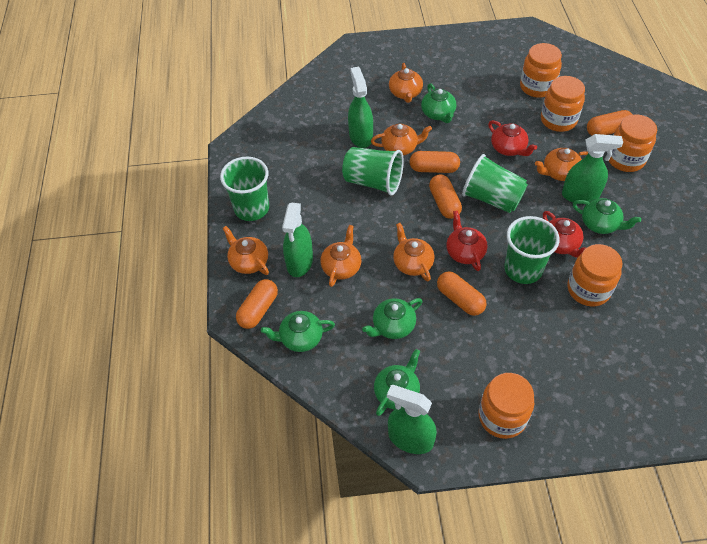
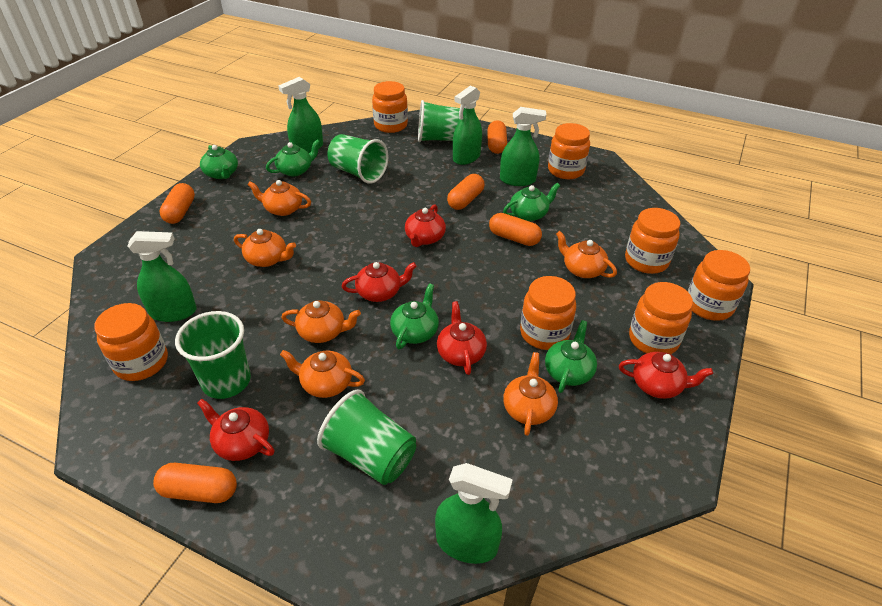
green spray bottle: [282,203,313,277] [348,67,373,148] [387,385,437,454] [562,134,623,202] = 4 -> [127,231,197,322] [278,77,323,153] [435,463,513,564] [453,86,482,165] [500,107,546,186] = 5
orange jar: [479,373,534,439] [520,43,562,98] [541,76,585,132] [567,244,623,307] [609,114,657,172] = 5 -> [94,303,168,381] [372,81,408,133] [520,276,576,350] [548,123,590,179] [625,208,680,274] [629,282,693,354] [688,250,750,321] = 7
red teapot: [446,210,487,271] [488,120,537,156] [543,211,586,258] = 3 -> [197,399,275,461] [342,262,417,302] [405,204,446,247] [437,301,487,375] [619,352,713,399] = 5

